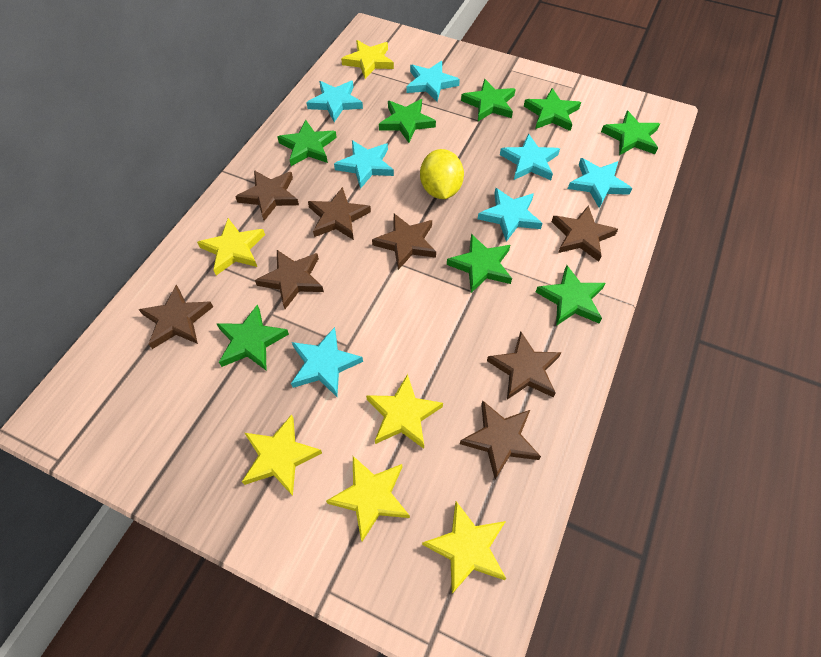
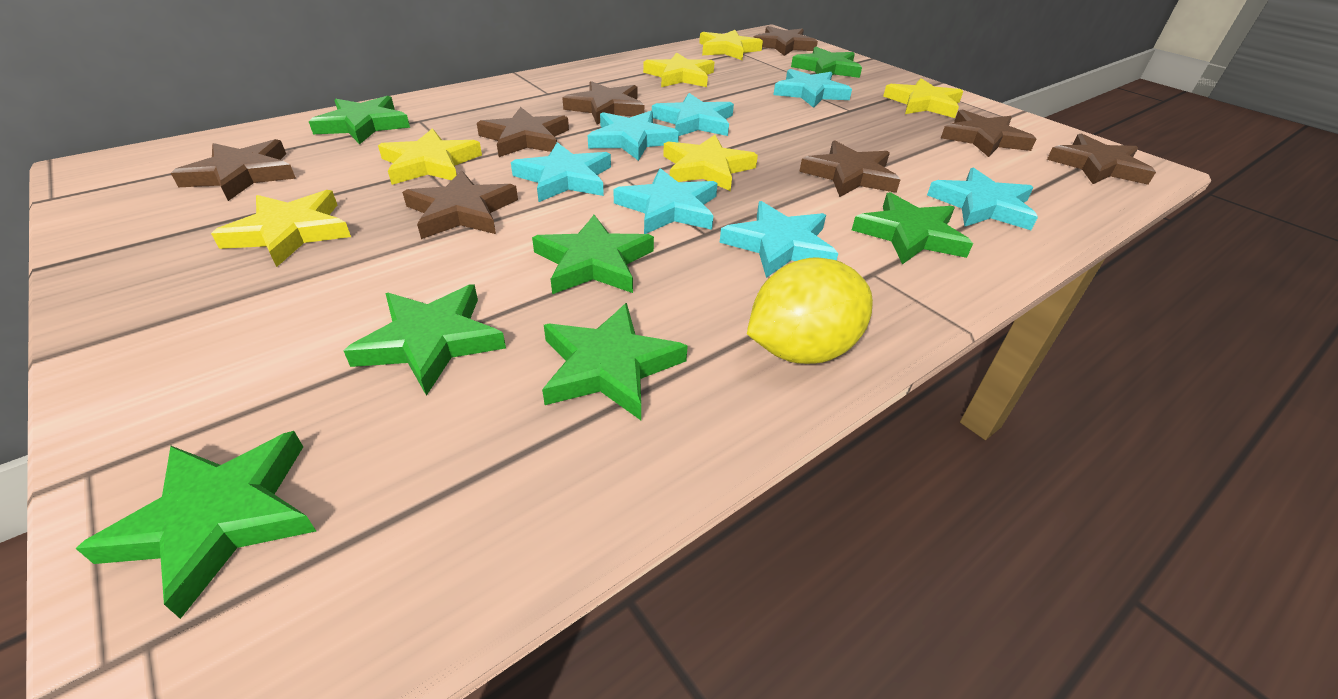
green star: [216,304,289,370] [277,120,337,166] [379,99,436,143] [447,234,512,293] [461,79,516,121] [524,88,581,131] [536,265,606,326] [601,110,660,155] = 8 -> [75,431,316,619] [309,96,410,144] [344,284,506,396] [532,215,654,294] [542,303,688,420] [791,46,862,78] [852,192,973,264] = 7

